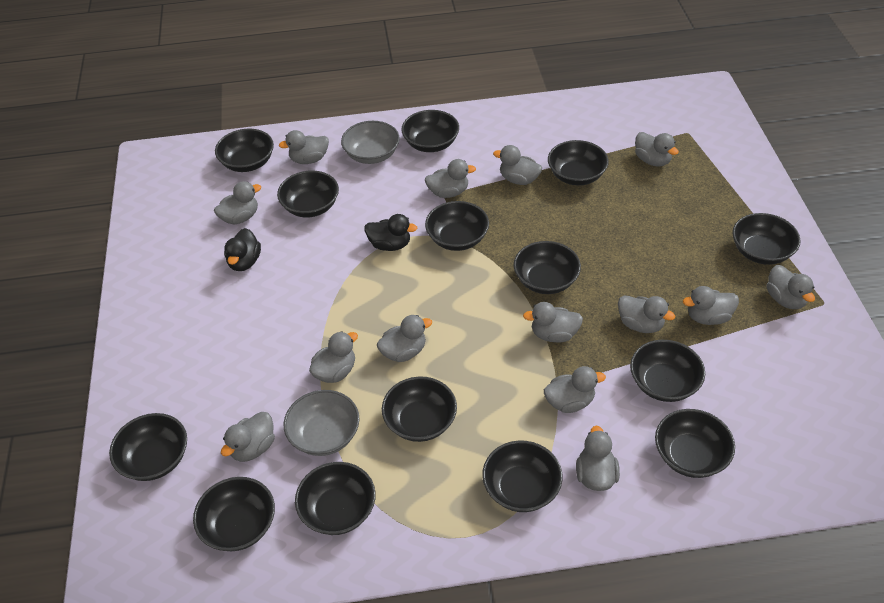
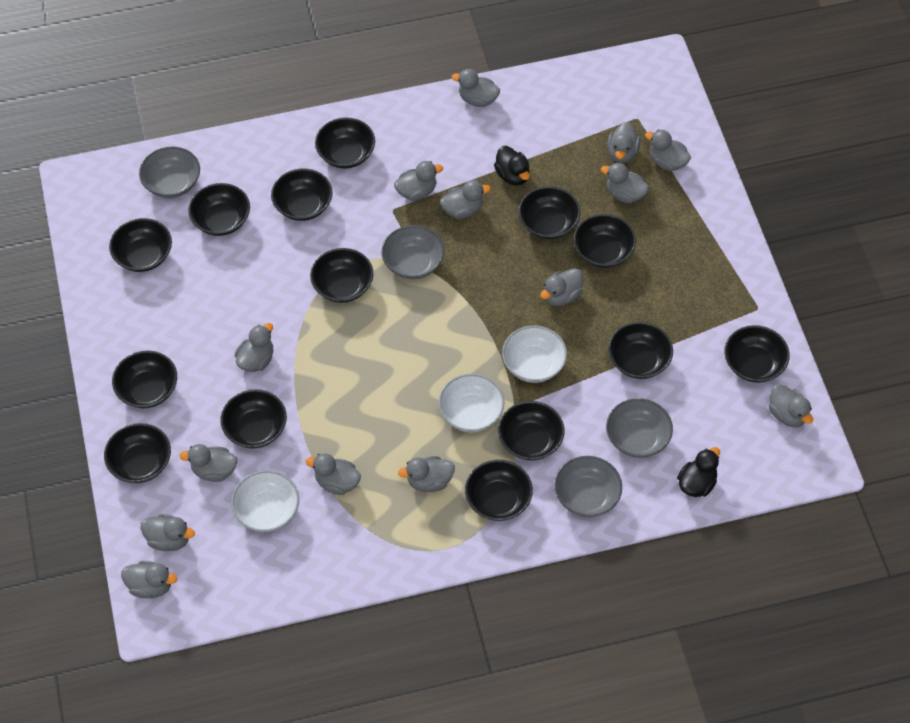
grey bowl: [284,390,360,456] [341,121,400,164] = 2 -> [139,146,200,198] [381,225,444,280] [554,456,622,517] [606,398,673,458] = 4
white bowl: none = 0 -> [231,470,299,532] [438,374,505,432] [502,325,567,383] = 3

